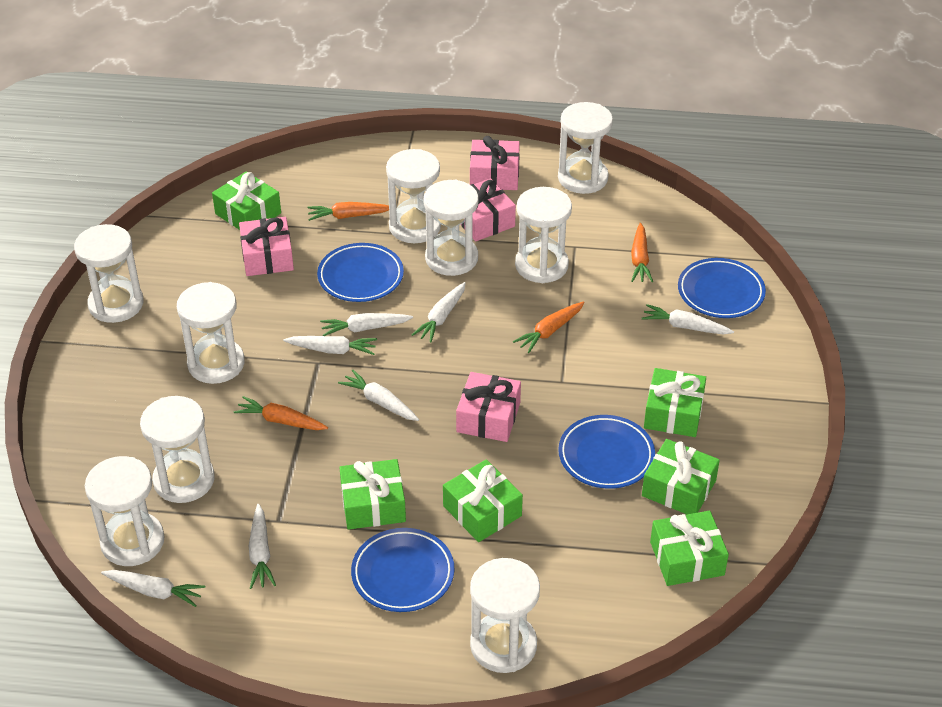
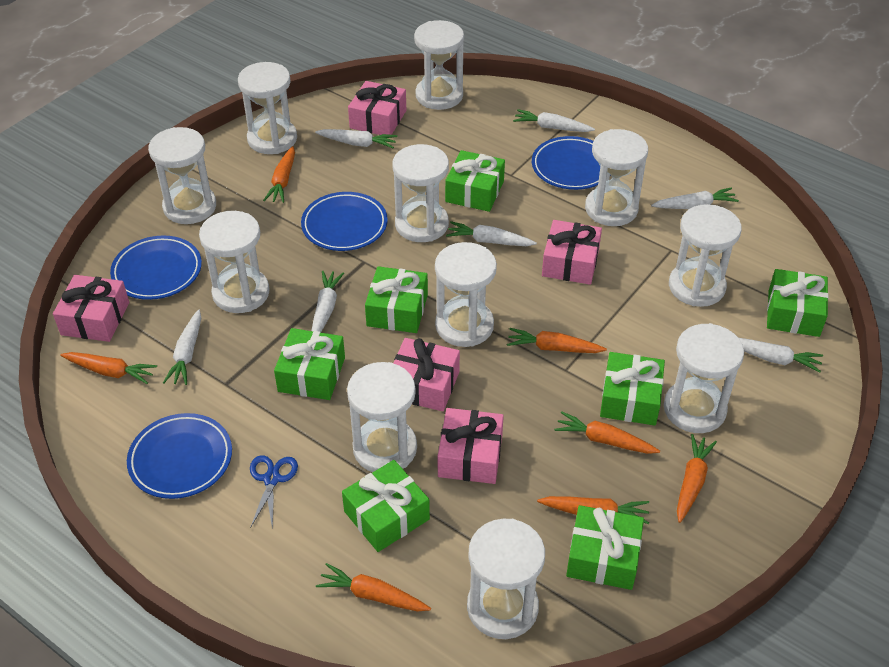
blue scissors: none = 0 -> [250,455,298,530] = 1
green gift: [212,171,281,230] [339,459,406,530] [443,459,523,542] [642,439,720,514] [644,368,706,437] [650,511,729,586] = 6 -> [274,328,345,400] [342,460,430,552] [365,266,428,333] [445,150,505,212] [566,505,644,590] [600,352,665,425] [767,269,829,337] = 7
orange carrot: [234,396,328,430] [307,202,389,221] [513,301,585,353] [631,223,653,282] = 4 -> [60,352,157,384] [263,146,295,203] [316,563,431,611] [507,328,607,353] [537,496,649,524] [554,411,660,454] [677,434,717,523] = 7
pink gift: [239,217,294,276] [456,372,521,442] [461,178,516,241] [470,136,520,190] = 4 -> [53,275,129,342] [348,81,406,135] [393,338,460,411] [438,408,504,484] [542,220,602,285] = 5
white hourglass: [74,224,144,323] [85,456,165,566] [140,396,215,503] [177,282,245,384] [386,149,441,243] [424,180,479,276] [470,558,540,673] [515,187,572,283] [558,102,613,194] = 9 -> [148,127,216,224] [199,211,270,313] [238,62,297,154] [347,362,417,472] [392,144,449,242] [414,20,464,110] [435,242,497,347] [467,518,545,639] [585,129,648,226] [664,323,744,433] [669,204,742,307] = 11

